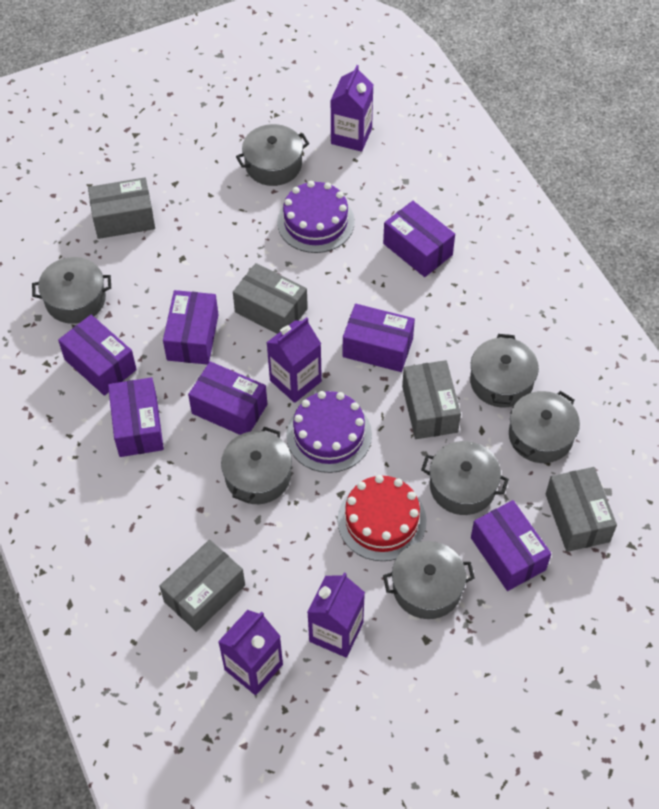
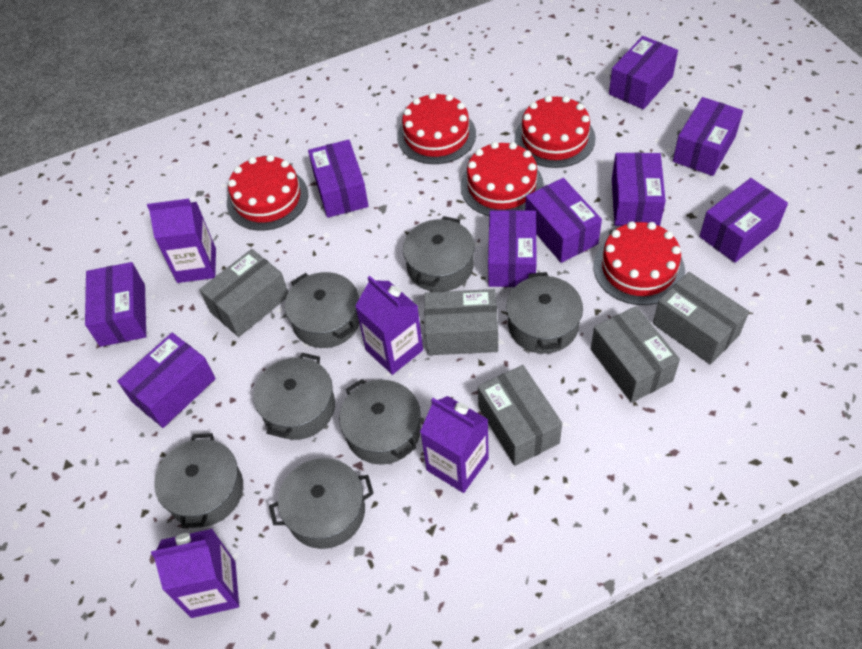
purple box: [58,315,137,396] [108,377,164,457] [163,290,219,365] [188,361,267,435] [343,304,415,372] [383,201,455,277] [471,500,551,591] = 7 -> [85,262,146,347] [117,333,216,428] [308,139,369,218] [488,210,537,287] [525,178,602,263] [609,36,678,109] [612,152,666,226] [673,97,743,176] [699,178,788,263] = 9
purple cake: [277,181,355,253] [286,391,372,473] = 2 -> none = 0
red cake: [337,475,426,561] = 1 -> [227,155,308,231] [397,92,476,164] [460,142,544,216] [515,95,596,168] [594,221,685,305] = 5

